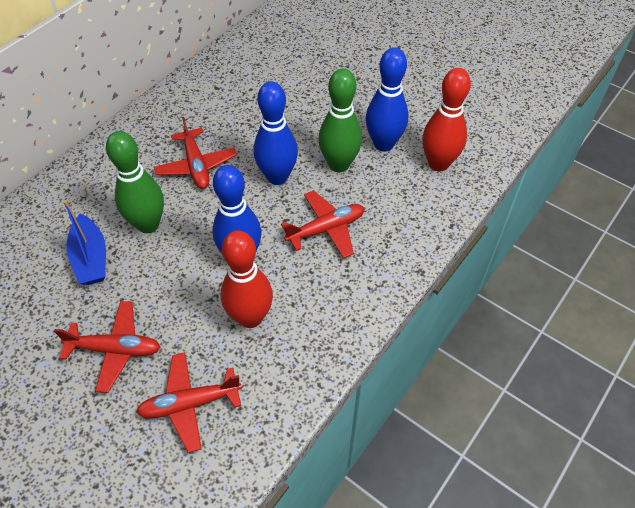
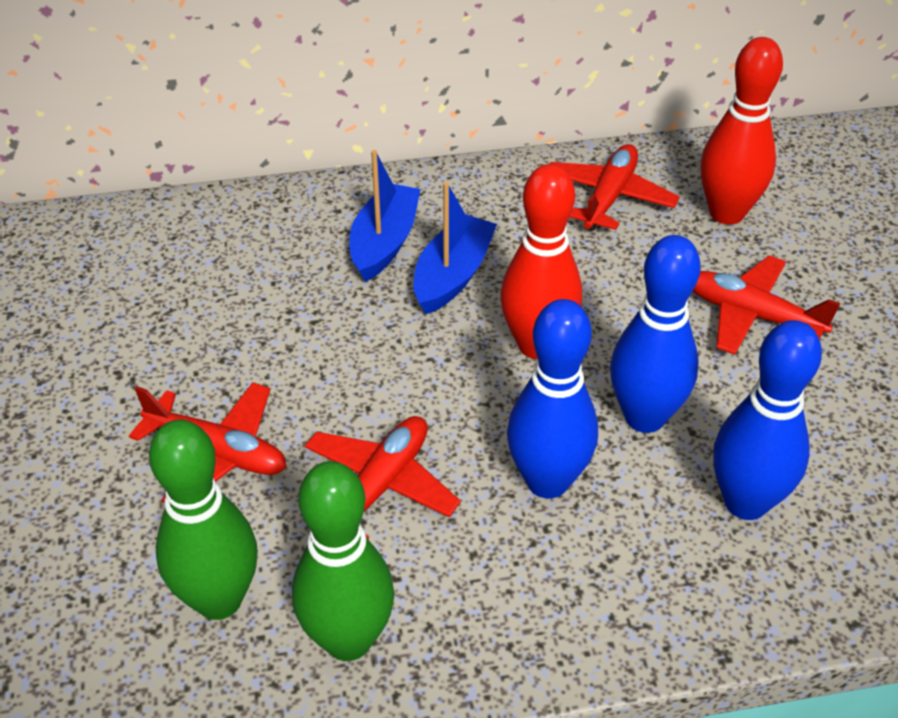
blue boat: [63,200,106,285] = 1 -> [349,150,421,282] [413,182,497,314] = 2

